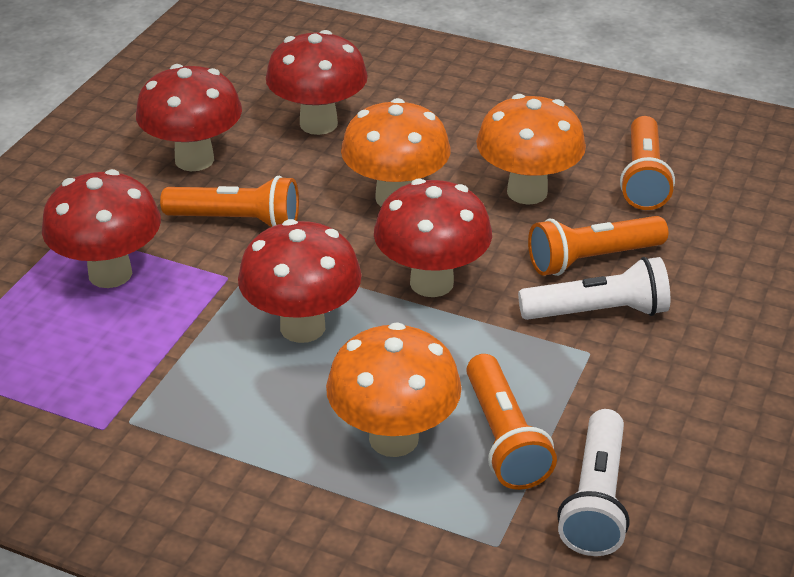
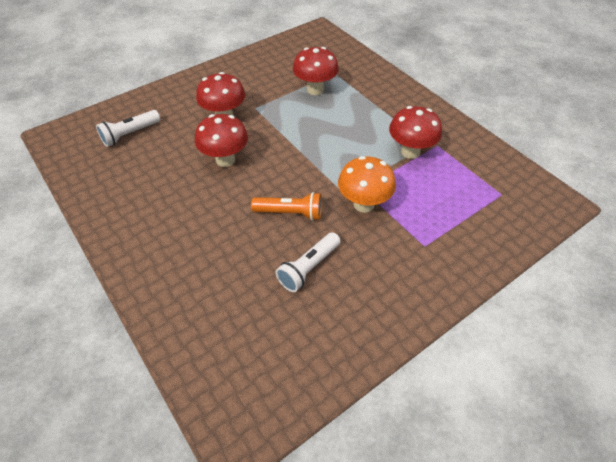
orange flashlight: [160,176,299,227] [466,354,557,490] [528,216,668,276] [620,116,675,210] = 4 -> [251,192,322,221] = 1
orange mushroom: [326,322,462,457] [341,98,450,207] [476,94,586,205] = 3 -> [338,156,396,213] = 1
red mushroom: [42,169,161,288] [136,64,242,171] [238,219,362,343] [266,30,368,135] [374,179,492,297] = 5 -> [195,114,248,167] [196,72,245,115] [293,47,339,95] [389,106,442,159] = 4

